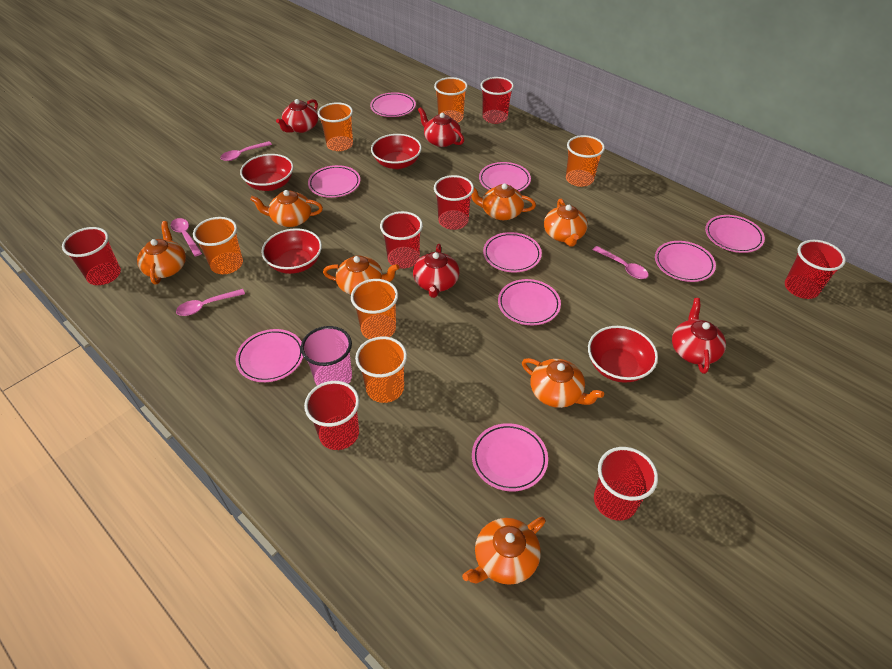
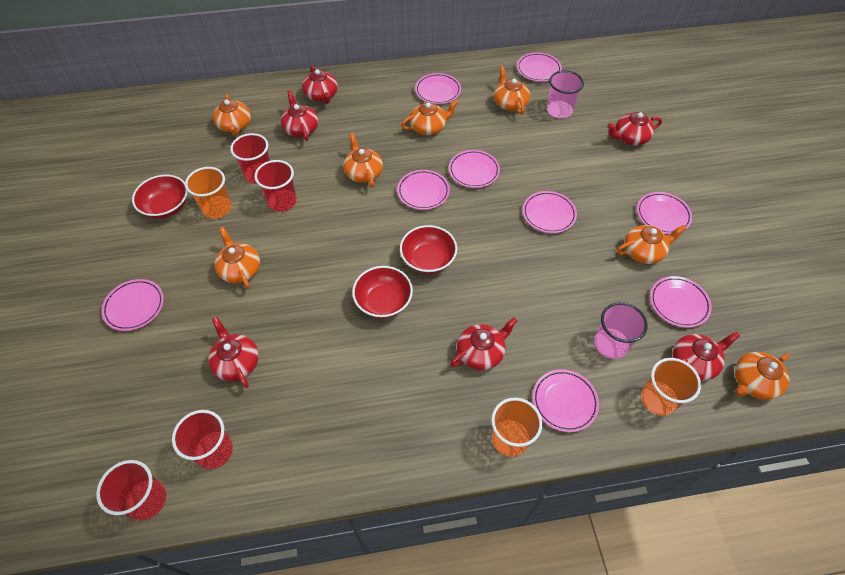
orange cup: [193,217,243,274] [318,102,353,151] [351,279,398,339] [355,336,407,403] [434,77,468,123] [566,135,605,187] = 6 -> [185,167,232,219] [491,398,542,457] [641,358,701,416] = 3
pink cup: [301,326,352,386] = 1 -> [547,70,584,118] [594,302,648,359] = 2
pink spoon: [171,218,202,257] [176,289,245,316] [220,141,272,161] [593,246,649,279] = 4 -> none = 0
red bowl: [240,154,294,191] [261,228,322,274] [371,134,422,169] [588,326,658,383] = 4 -> [132,175,188,219] [352,266,413,318] [400,225,457,274] = 3
red cup: [62,227,121,285] [304,381,359,450] [380,211,423,269] [434,175,474,230] [480,77,514,124] [594,447,658,521] [785,240,846,299] = 7 -> [96,460,166,520] [172,410,233,469] [230,133,270,184] [254,160,297,212] = 4
red teapot: [276,99,318,133] [413,244,460,298] [418,107,464,147] [672,298,726,374] = 4 -> [208,317,259,388] [281,90,318,141] [302,66,338,104] [450,317,517,370] [607,112,662,145] [673,332,740,381] = 6

